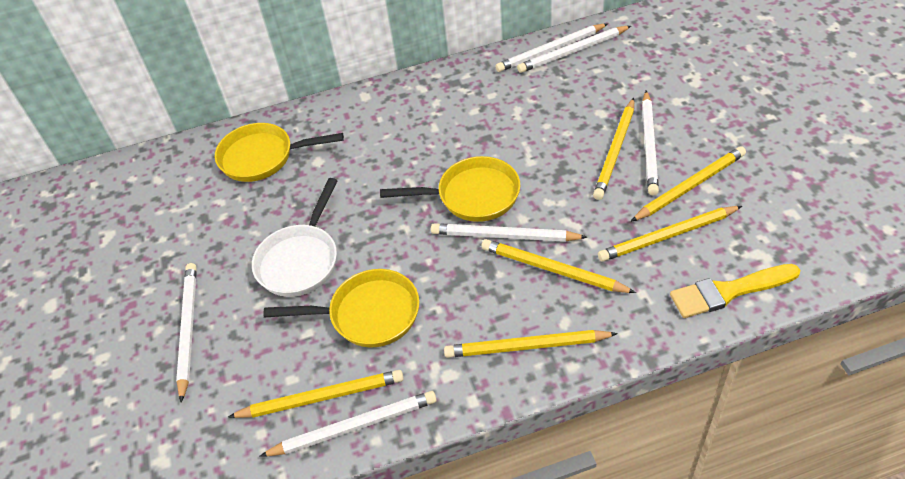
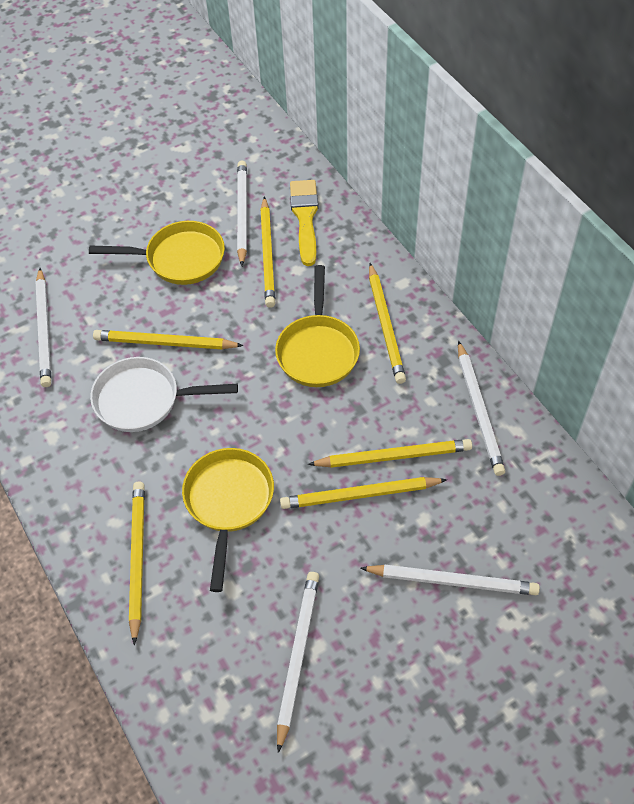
white pencil: [176,263,197,403] [259,391,437,457] [431,223,588,242] [495,23,608,72] [517,26,631,73] [642,91,659,196] = 6 -> [35,268,51,387] [237,161,247,266] [277,572,319,753] [360,564,540,595] [458,341,505,476] = 5

